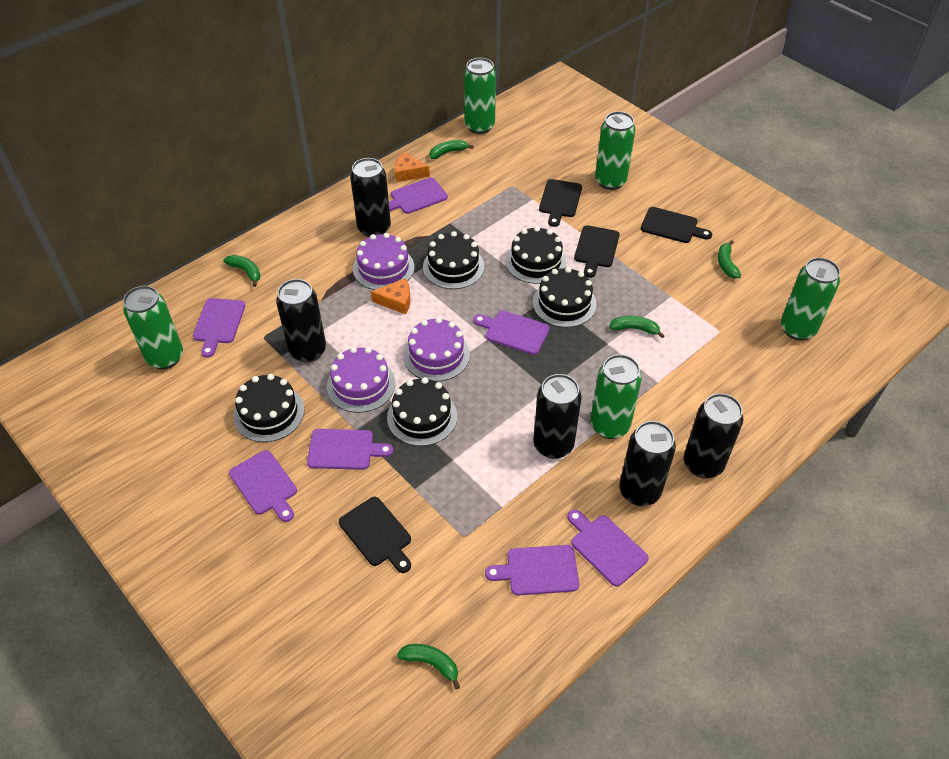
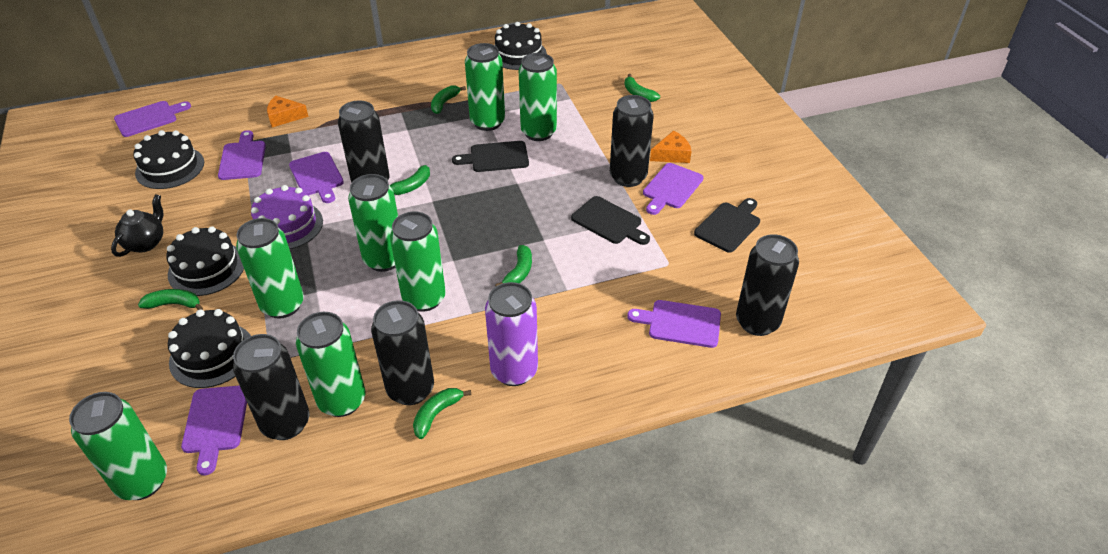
black cake: [233,374,304,442] [387,377,457,446] [423,231,484,289] [505,226,567,284] [533,267,597,328] = 5 -> [133,130,204,189] [166,226,244,296] [168,309,251,388] [495,22,547,70] = 4
black cutting board: [339,497,411,573] [539,179,582,227] [574,225,620,278] [641,207,712,243] = 4 -> [452,141,529,172] [571,196,650,245] [694,198,760,253] = 3
black teapot: none = 0 -> [111,194,164,257] = 1
green banana: [223,255,261,287] [397,644,460,689] [429,140,473,159] [609,316,665,338] [718,240,741,278] = 5 -> [138,289,203,310] [390,165,430,195] [413,388,471,439] [431,85,466,114] [495,245,532,286] [624,74,660,102] = 6
green can: [123,286,183,369] [464,58,496,134] [591,354,642,439] [595,111,636,190] [781,257,840,340] = 5 -> [69,392,167,500] [236,218,304,319] [296,312,365,417] [348,174,398,272] [390,212,446,312] [465,43,505,131] [519,53,557,141] = 7
purple cake: [327,347,395,413] [353,233,414,290] [403,317,470,382] = 3 -> [251,185,323,249] = 1
purple can: none = 0 -> [485,282,538,386] = 1
purple cutting board: [193,298,245,358] [229,450,297,522] [307,429,393,470] [389,177,448,214] [473,310,550,355] [485,545,579,595] [567,509,649,587] = 7 -> [114,101,191,137] [181,385,247,475] [218,130,266,180] [289,152,344,203] [627,300,721,348] [643,163,704,215] = 6

